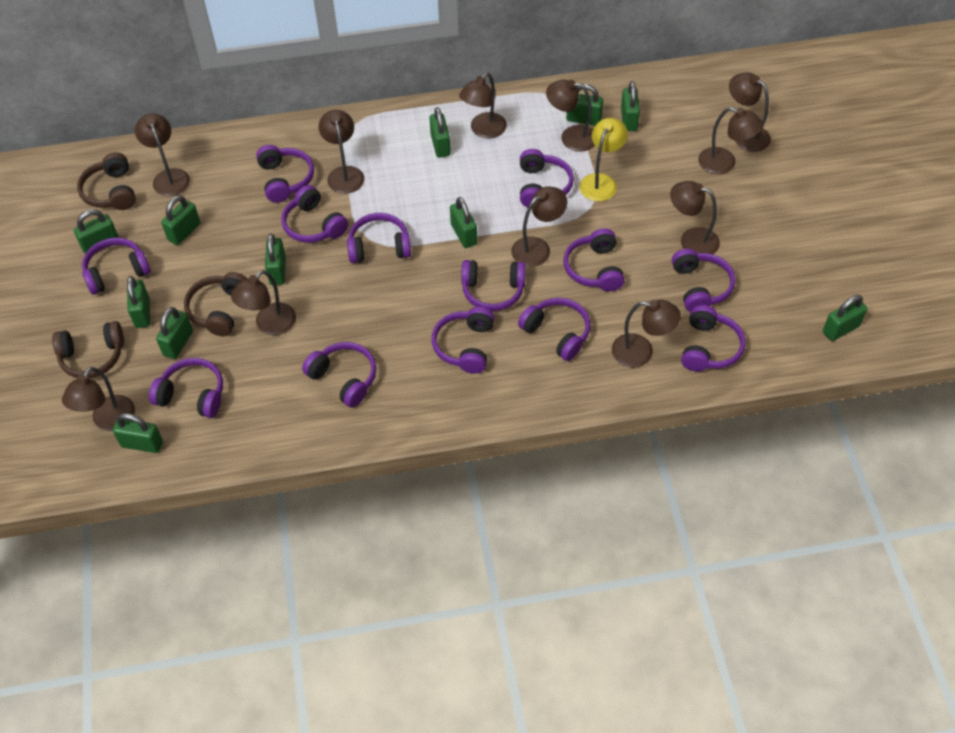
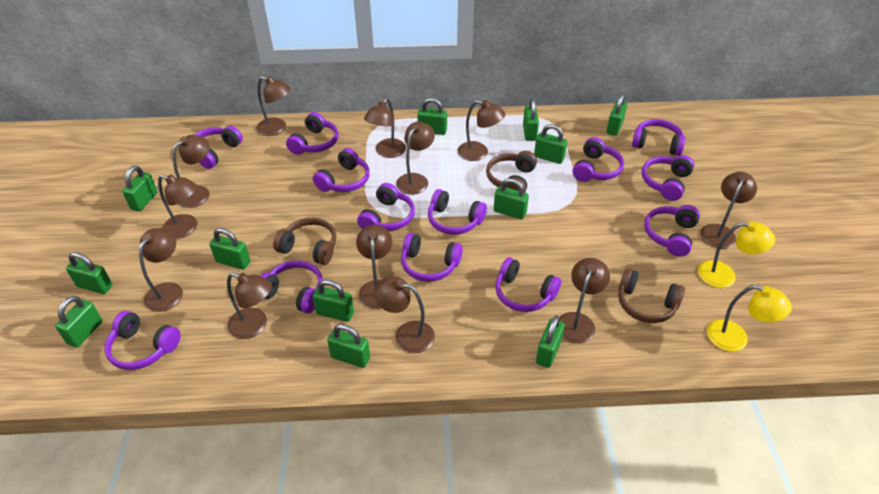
brown lamp: [62,367,135,431] [135,114,190,196] [231,270,296,335] [318,110,364,194] [459,72,507,139] [511,186,567,267] [546,80,595,152] [612,300,681,368] [670,181,720,254] [698,107,763,174] [729,72,771,152] = 11 -> [139,228,183,312] [158,175,197,239] [173,135,209,208] [227,273,272,339] [257,76,291,136] [356,225,392,309] [364,98,406,158] [373,276,435,353] [396,122,435,195] [458,100,505,161] [560,258,610,344] [700,172,757,249] = 12
green padlock: [74,209,119,254] [113,413,163,453] [127,276,150,328] [156,307,193,359] [161,195,200,245] [265,233,286,285] [429,107,451,158] [450,197,477,248] [566,84,603,126] [621,81,640,131] [823,295,868,341] = 11 -> [55,296,102,348] [66,252,113,294] [122,165,158,211] [209,228,250,270] [313,280,354,322] [327,324,370,368] [417,98,447,135] [494,178,529,219] [523,99,539,141] [534,124,567,164] [536,315,565,368] [606,94,627,136] = 12
yellow lamp: [580,118,628,201] = 1 -> [698,221,775,288] [707,285,792,352] = 2

